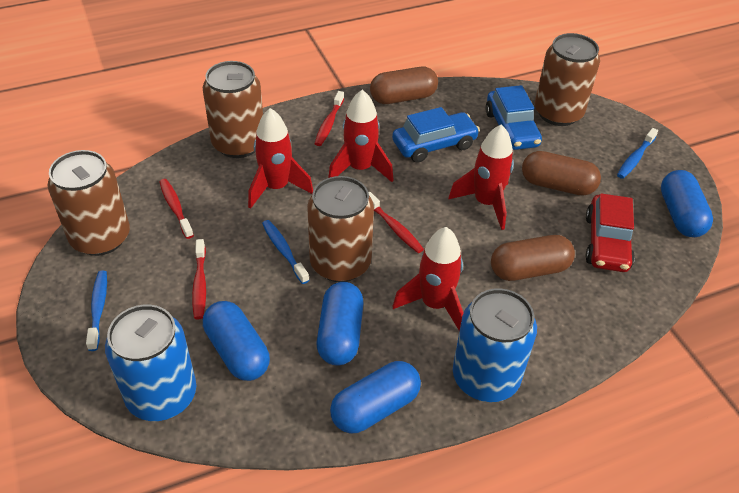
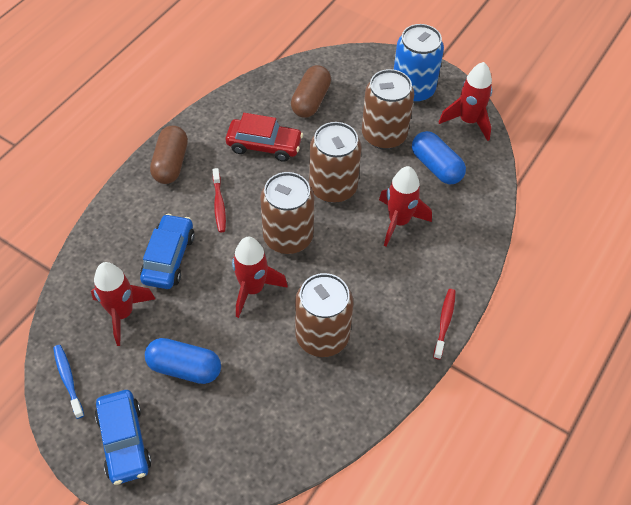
blue can: [105,305,196,421] [453,288,537,402] = 2 -> [394,24,444,103] = 1
blue capsule: [203,301,270,381] [317,282,364,365] [330,361,421,434] [661,170,713,237] = 4 -> [145,338,221,384] [412,131,466,184] = 2
blue toothbrush: [86,270,107,351] [262,220,309,284] [617,128,658,179] = 3 -> [53,345,84,419] = 1
brown capsule: [370,67,438,104] [491,235,575,281] [522,151,601,196] = 3 -> [150,126,188,184] [291,65,331,118] = 2
red toothbrush: [159,179,194,239] [192,239,206,320] [315,91,344,146] [369,192,424,253] = 4 -> [213,168,226,232] [433,289,456,360] = 2

